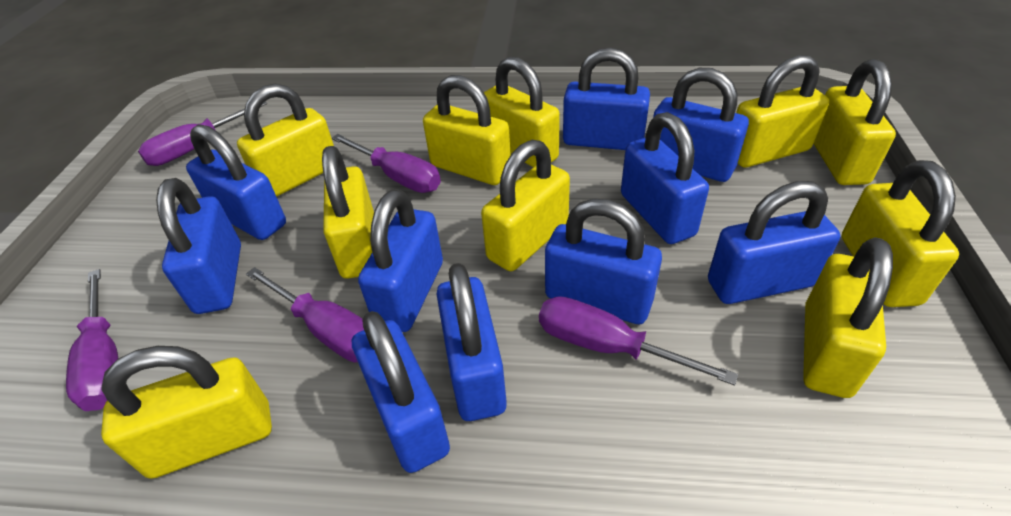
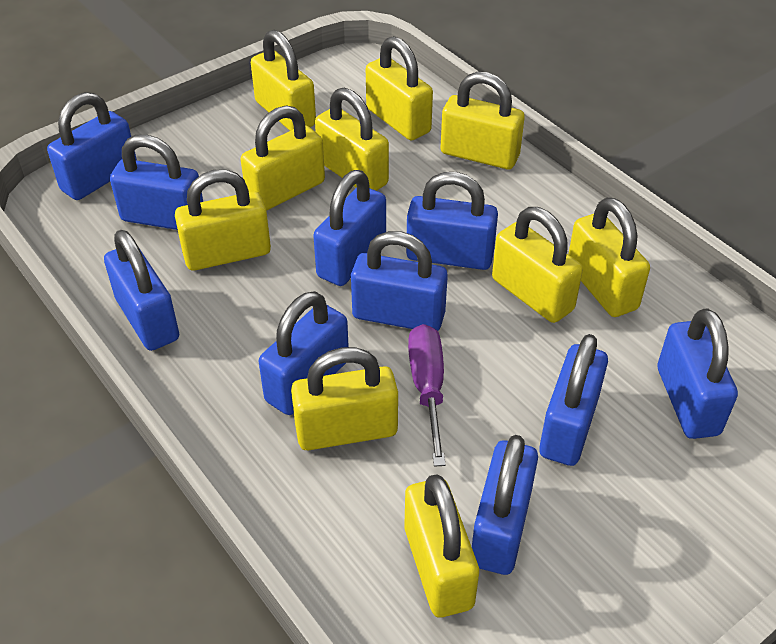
purple screwdriver: [66,269,119,411] [138,102,267,166] [246,267,364,362] [332,134,441,193] [539,296,738,386] = 5 -> [408,324,446,467] = 1

